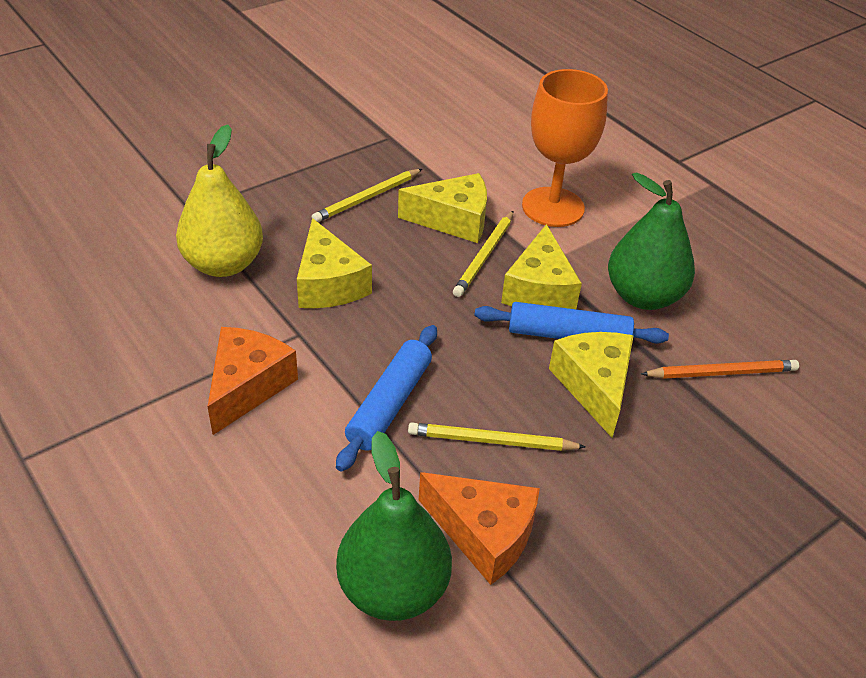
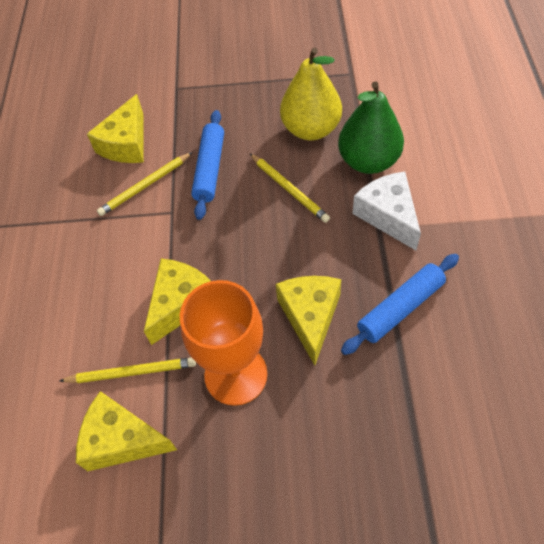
green pear: [336,431,452,621] [608,172,695,310] = 2 -> [338,81,404,174] = 1
orange cheese: [207,327,298,435] [419,472,540,585] = 2 -> none = 0
orange pencil: [641,360,799,379] = 1 -> none = 0
white cheese: none = 0 -> [352,171,421,250] = 1

